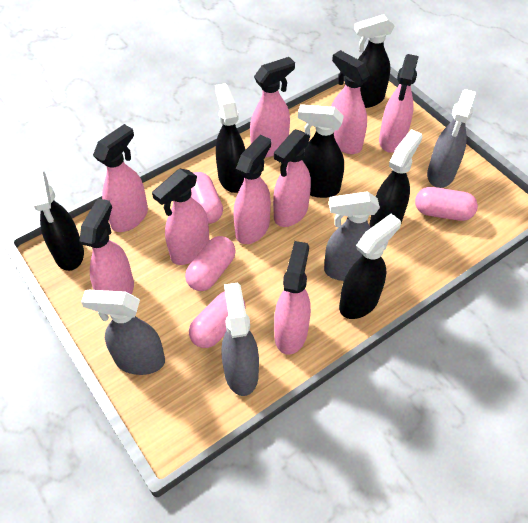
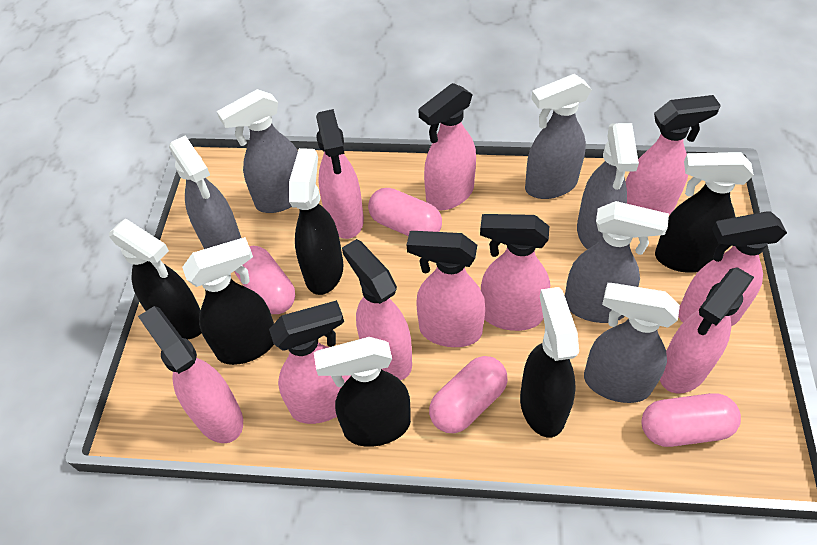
grey spray bottle: [81,290,165,375] [221,283,259,396] [324,192,380,281] [427,89,476,188] = 4 -> [169,135,241,249] [217,89,298,213] [525,74,592,199] [565,201,669,323] [577,123,639,249] [584,283,680,403] = 6
pink spray bottle: [79,198,134,295] [93,124,148,232] [152,169,210,265] [234,135,271,244] [250,57,295,158] [273,129,311,227] [274,241,311,355] [331,50,370,154] [379,54,419,153] = 9 -> [138,306,243,443] [269,300,351,424] [316,109,364,239] [342,239,412,380] [407,231,485,347] [418,83,476,210] [480,214,550,331] [626,95,721,215] [660,267,754,394] [678,211,787,326] = 10

